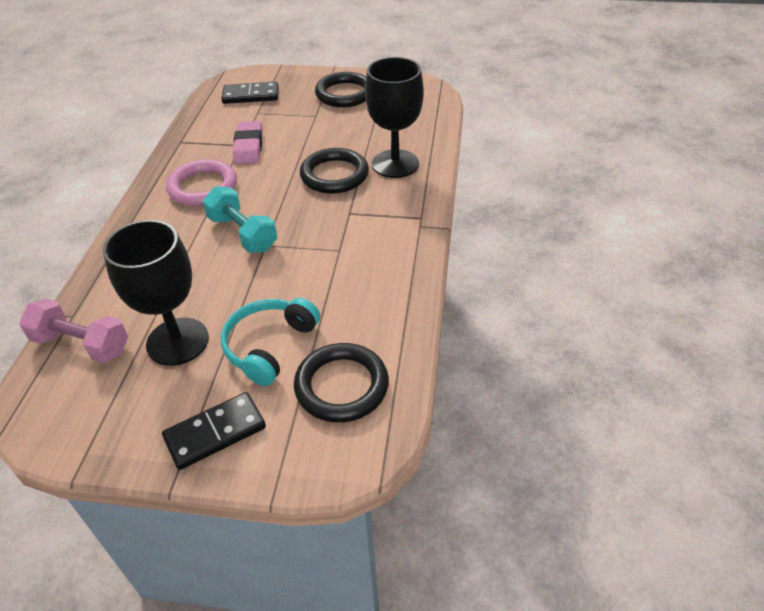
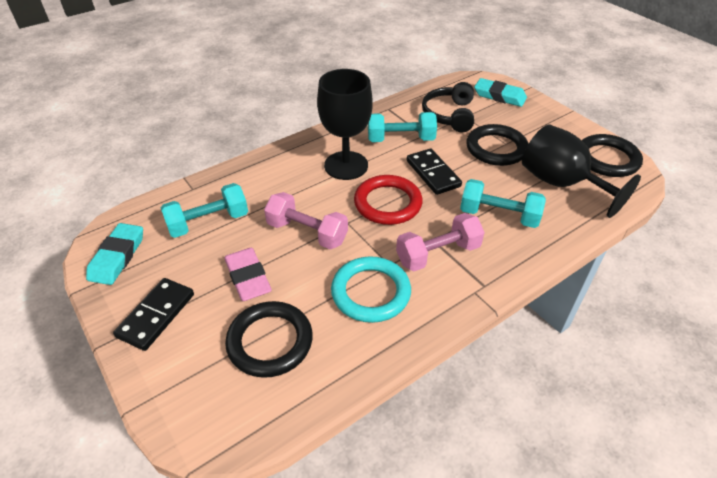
black headphones: none = 0 -> [422,82,474,132] = 1
pink dumbbell: [19,298,128,363] = 1 -> [264,192,348,249] [396,213,485,271] = 2
pink ring: [166,159,237,206] = 1 -> none = 0
red ring: none = 0 -> [354,175,423,225] = 1
turquoise dumbbell: [203,187,277,253] = 1 -> [161,183,248,238] [368,112,437,142] [460,179,546,228] = 3
turquoise eraser: none = 0 -> [86,223,143,285] [474,78,527,107] = 2
turquoise headphones: [221,298,320,386] = 1 -> none = 0
turquoise ring: none = 0 -> [331,256,411,323] = 1

